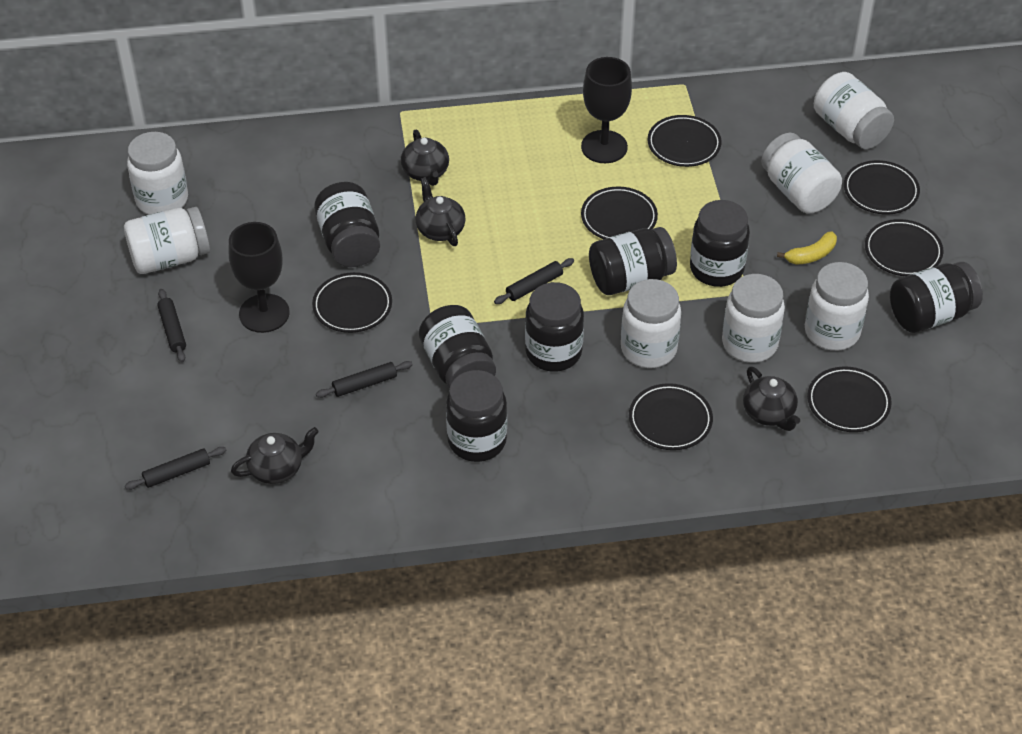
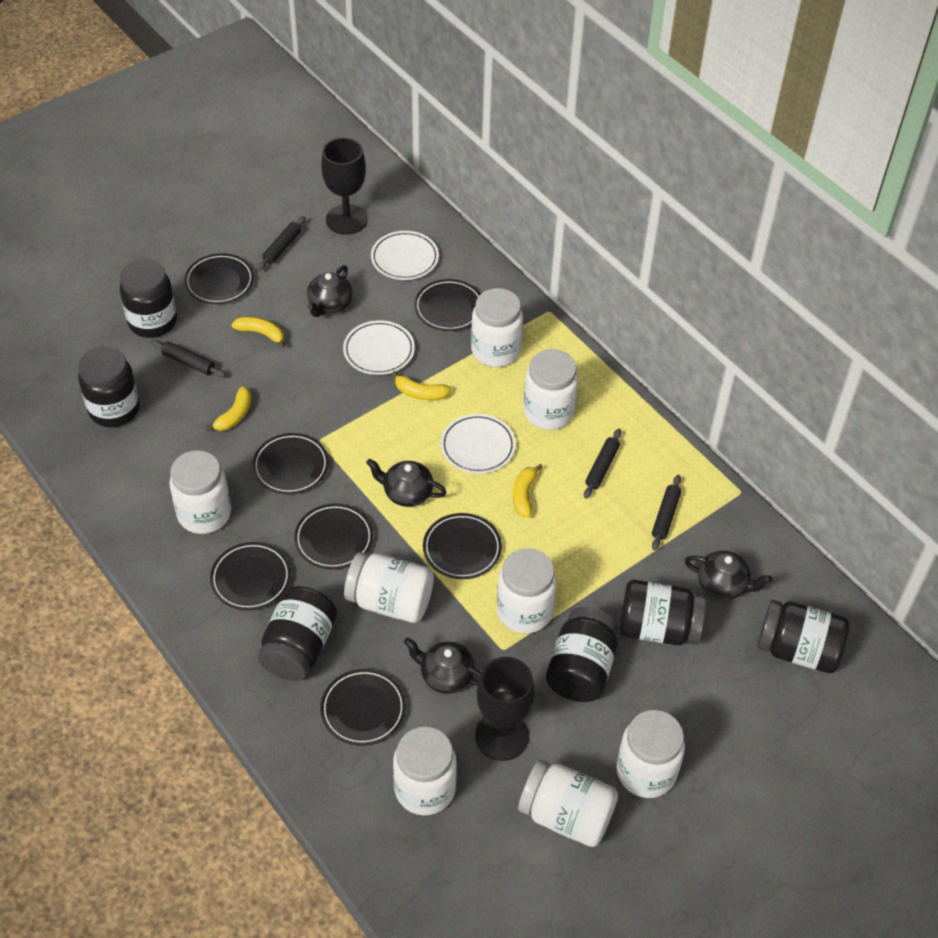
black jar: [314,182,380,267] [419,305,496,389] [446,370,507,462] [525,282,584,372] [589,227,677,295] [690,200,750,287] [890,262,983,333] = 7 -> [78,346,140,427] [120,259,177,338] [258,586,337,681] [546,607,619,702] [620,580,706,645] [758,600,849,673] = 6
white jar: [124,207,210,274] [127,132,188,215] [621,279,681,368] [722,274,785,363] [761,133,842,213] [805,262,869,351] [814,72,894,149] = 7 -> [169,450,231,534] [344,552,434,623] [393,727,457,815] [471,288,523,367] [497,548,557,634] [518,760,618,847] [523,349,578,430] [617,710,685,798] = 8
white plate: none = 0 -> [343,320,415,375] [371,231,439,280] [441,414,516,474] = 3
yellow banana: [777,231,837,265] = 1 -> [206,386,251,431] [231,316,286,348] [392,371,452,400] [513,464,543,518] = 4

